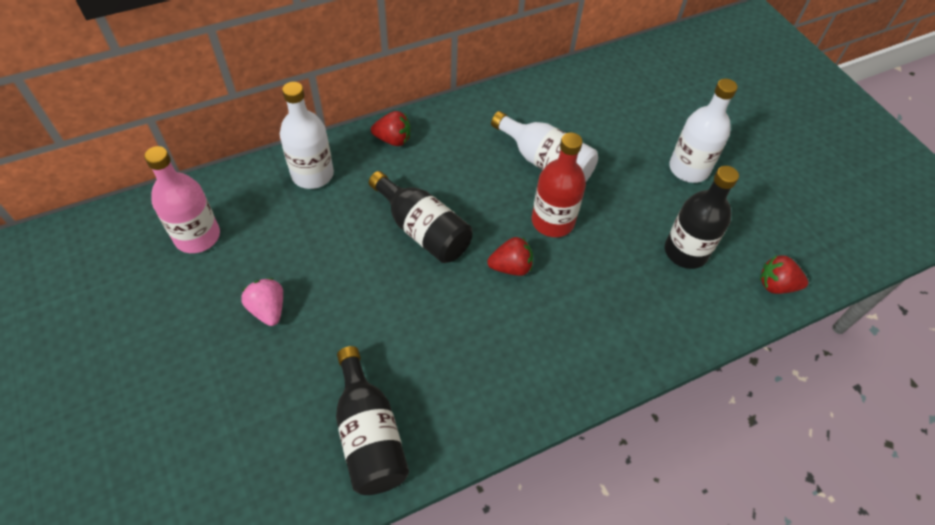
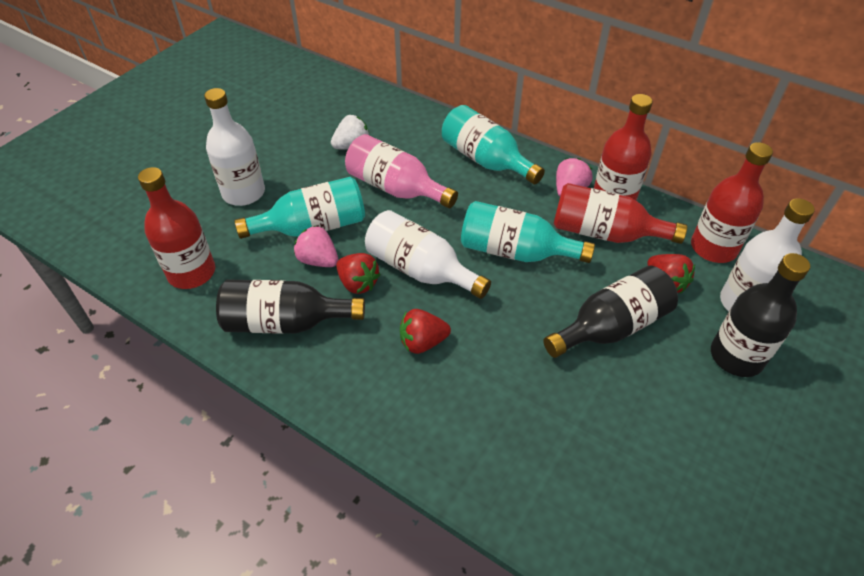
pink strawberry: [241,278,283,326] = 1 -> [294,226,338,267] [556,158,593,197] = 2
red bottle: [532,133,586,237] = 1 -> [138,167,215,289] [554,183,687,244] [594,94,653,201] [691,142,773,263] = 4
turquoise bottle: none = 0 -> [234,177,365,239] [442,105,545,184] [461,201,595,263] = 3
white strawberry: none = 0 -> [331,115,370,149] = 1

